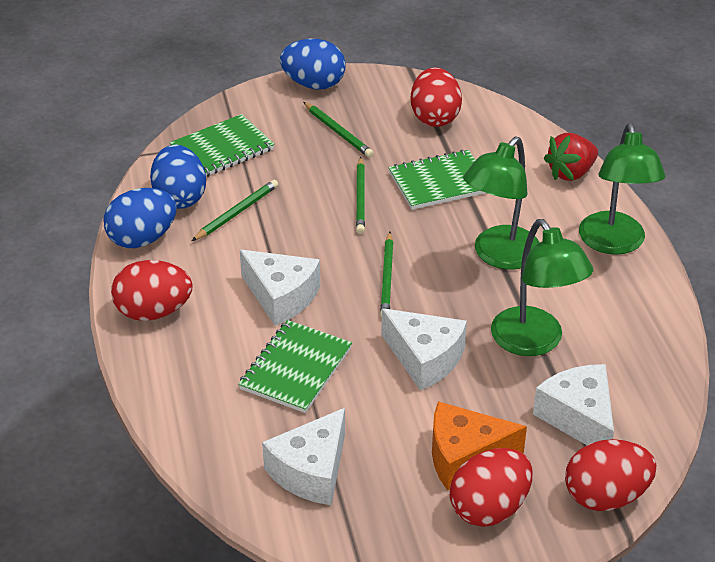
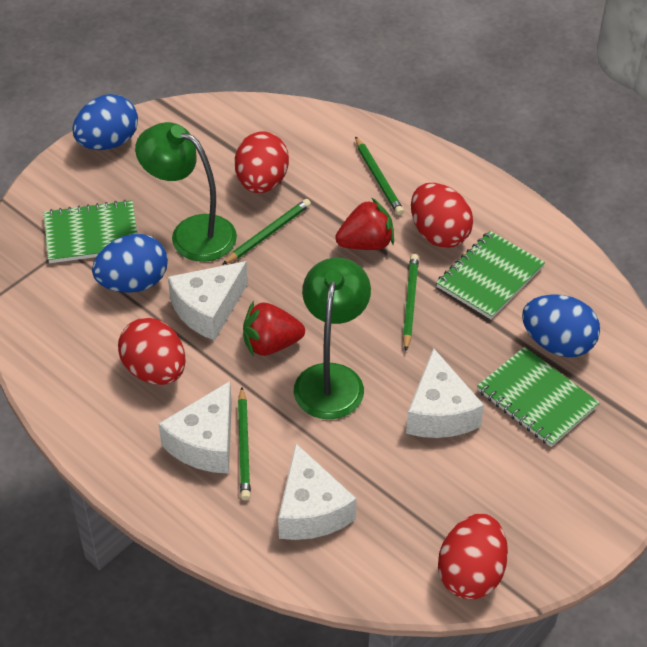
green lamp: [463,137,540,270] [491,219,593,356] [579,123,666,255] = 3 -> [135,122,237,262] [294,258,371,419] = 2
orange cheese: [432,401,527,491] = 1 -> none = 0
red strawberry: [544,133,598,181] = 1 -> [243,301,305,356] [335,197,394,250] = 2

